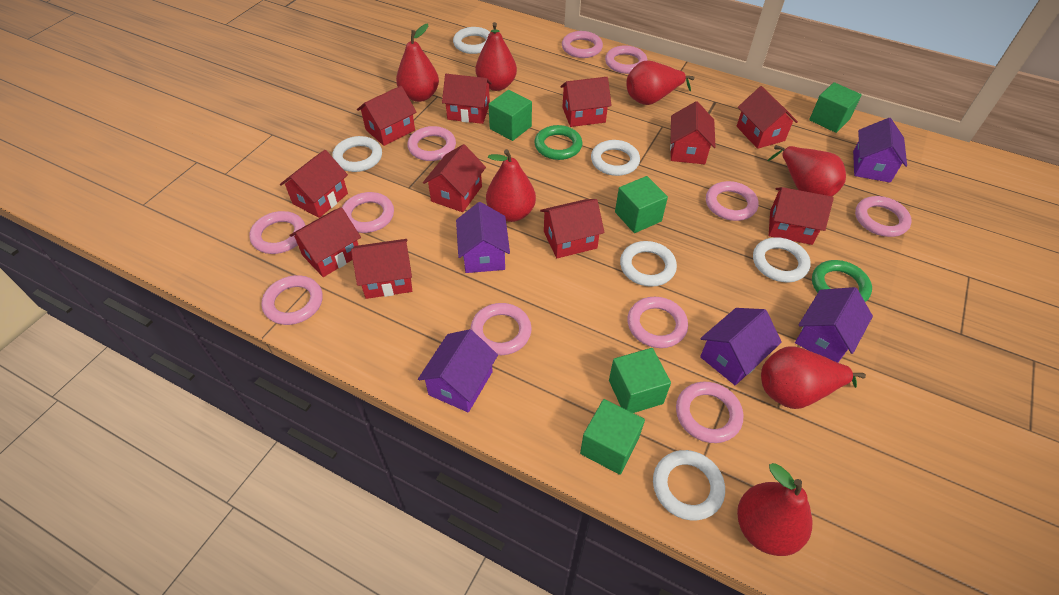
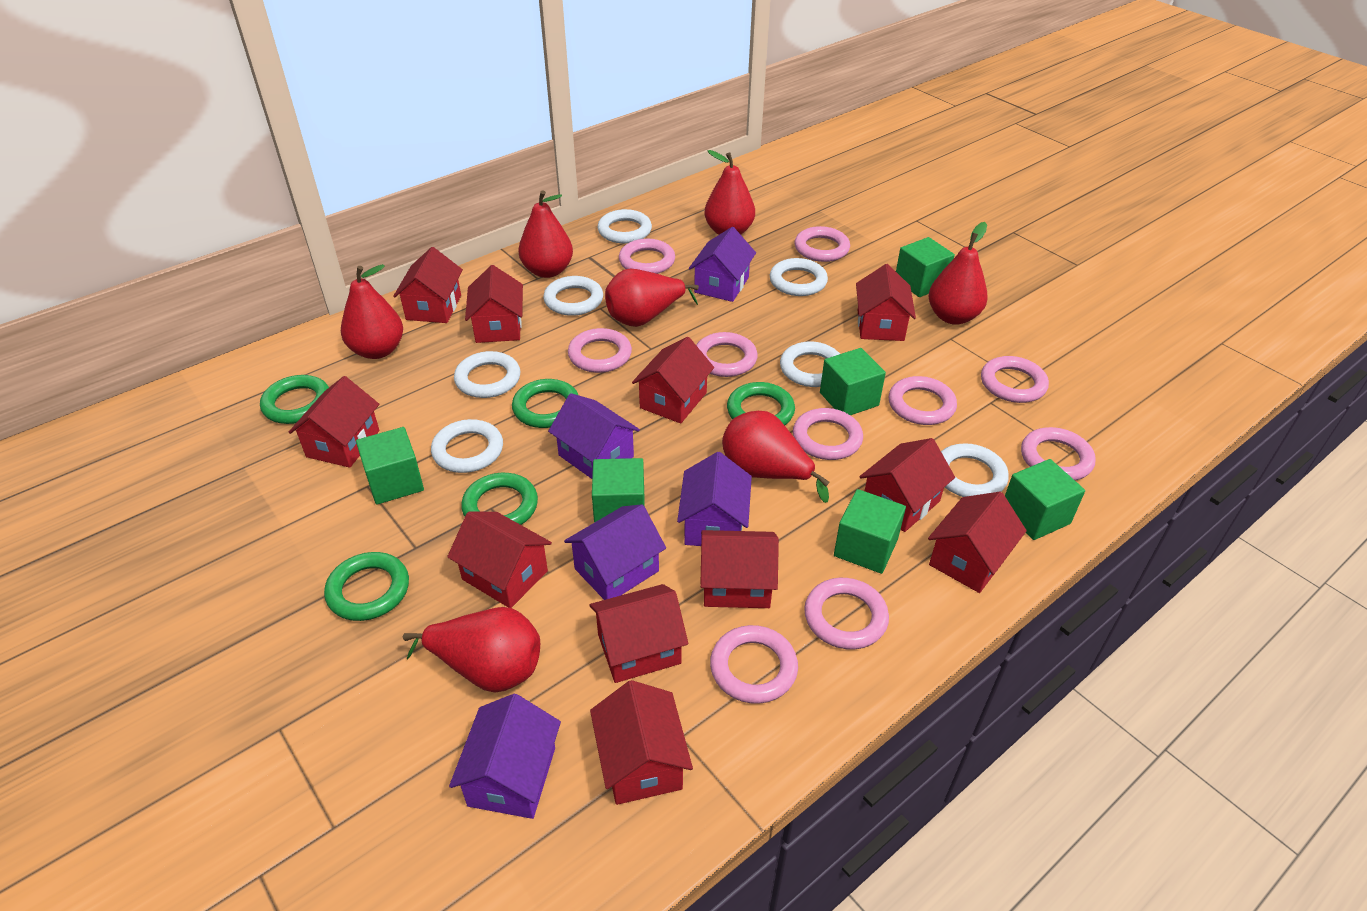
green cube: [489,90,532,141] [580,399,645,475] [609,348,671,413] [615,176,668,233] [809,82,862,133] = 5 -> [356,427,424,505] [592,458,645,523] [820,348,886,415] [834,489,906,574] [896,237,955,297] [1005,459,1085,540] = 6
green ring: [534,125,583,160] [812,260,872,302] = 2 -> [260,375,329,424] [324,552,409,621] [461,473,538,525] [512,379,578,428] [727,382,795,425] = 5
pink ring: [249,211,306,254] [262,275,323,325] [342,192,394,233] [407,126,456,161] [470,303,532,355] [562,31,603,58] [605,46,648,74] [627,297,688,348] [676,382,743,443] [706,181,759,221] [855,196,912,237] = 11 -> [568,328,632,373] [619,239,675,274] [696,332,758,377] [710,625,798,704] [793,408,863,460] [795,226,850,262] [804,578,889,649] [889,376,957,425] [981,356,1049,403] [1021,427,1096,480] = 10
white ring: [332,136,382,172] [453,27,490,54] [591,140,640,176] [620,241,677,287] [653,450,725,520] [753,237,811,282] = 6 -> [431,419,503,473] [454,351,521,398] [543,276,603,316] [597,209,652,243] [770,258,828,296] [780,341,840,387] [941,443,1009,497] = 7

